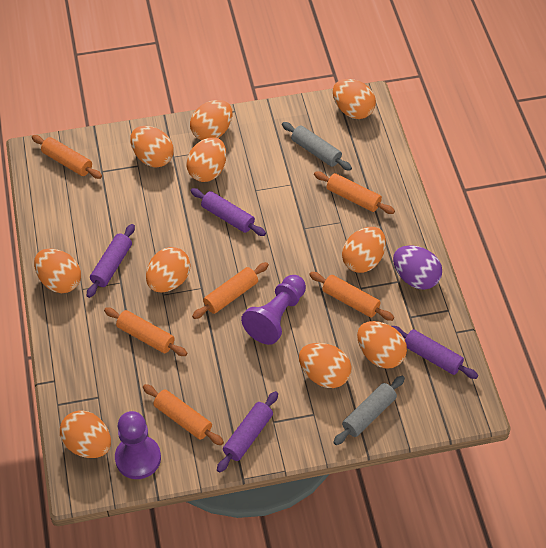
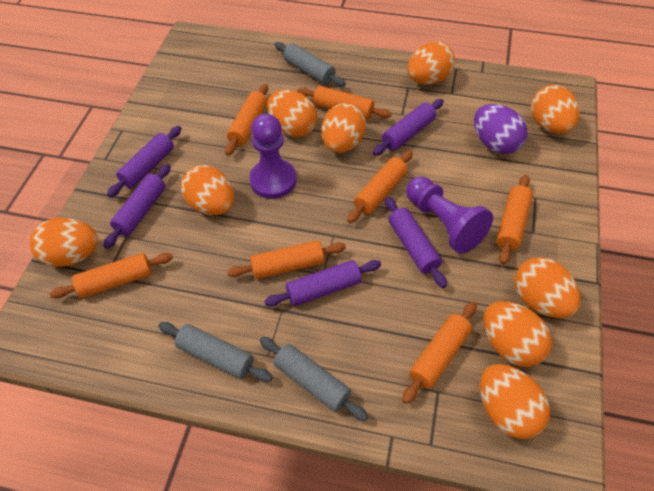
grey rolling pin: [282,122,352,171] [333,376,405,445] = 2 -> [158,322,273,382] [260,337,368,421] [274,42,346,87] = 3
orange egg: [34,248,81,293] [60,410,111,458] [130,126,174,167] [146,247,190,292] [186,137,226,182] [190,100,233,140] [299,343,352,388] [333,79,376,119] [342,227,386,273] [357,321,407,369] = 10 -> [30,218,98,267] [181,165,234,215] [267,90,317,137] [321,103,366,153] [408,41,455,84] [480,364,550,439] [483,301,552,367] [515,257,581,318] [531,85,579,134] = 9
orange rolling pin: [32,135,102,179] [104,308,187,356] [143,384,224,445] [192,262,269,319] [309,272,394,321] [314,171,395,214] = 6 -> [50,253,173,298] [225,84,268,156] [227,240,346,279] [297,86,392,120] [347,150,413,223] [402,302,477,404] [496,175,533,265] = 7
purple rolling pin: [87,224,135,298] [191,188,266,236] [217,391,278,473] [392,326,478,379] = 4 -> [104,164,171,249] [107,126,181,197] [264,260,381,307] [373,99,444,155] [385,197,447,288] = 5

